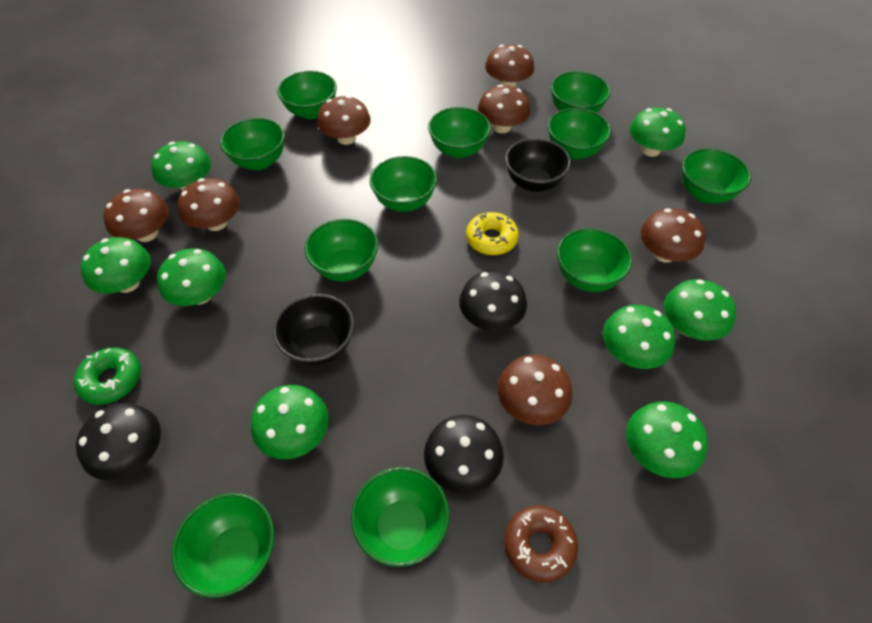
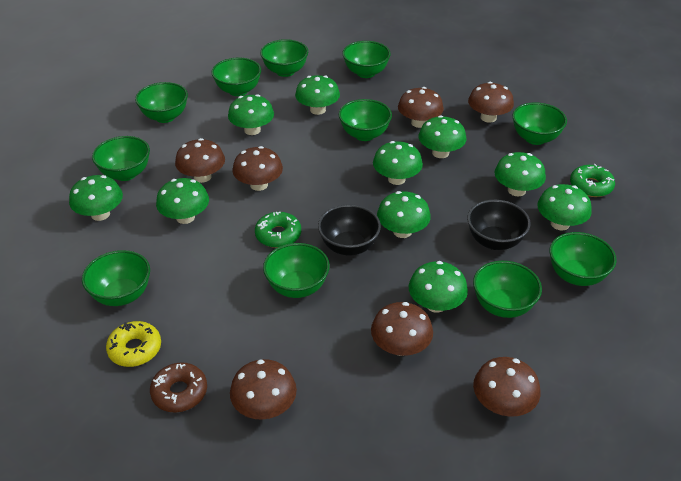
black mushroom: [76,403,161,480] [424,415,504,494] [459,271,527,331] = 3 -> none = 0
green donut: [74,347,141,405] = 1 -> [255,212,301,248] [570,164,615,197] = 2
green mushroom: [80,237,151,293] [151,141,211,191] [157,248,226,306] [251,385,329,459] [603,305,675,369] [626,401,708,478] [629,107,686,157] [664,279,736,341] = 8 -> [69,175,123,221] [156,178,209,224] [228,94,274,135] [295,75,340,115] [373,141,423,185] [377,191,431,238] [409,261,468,313] [418,115,466,158] [495,152,546,196] [537,184,592,230] = 10

